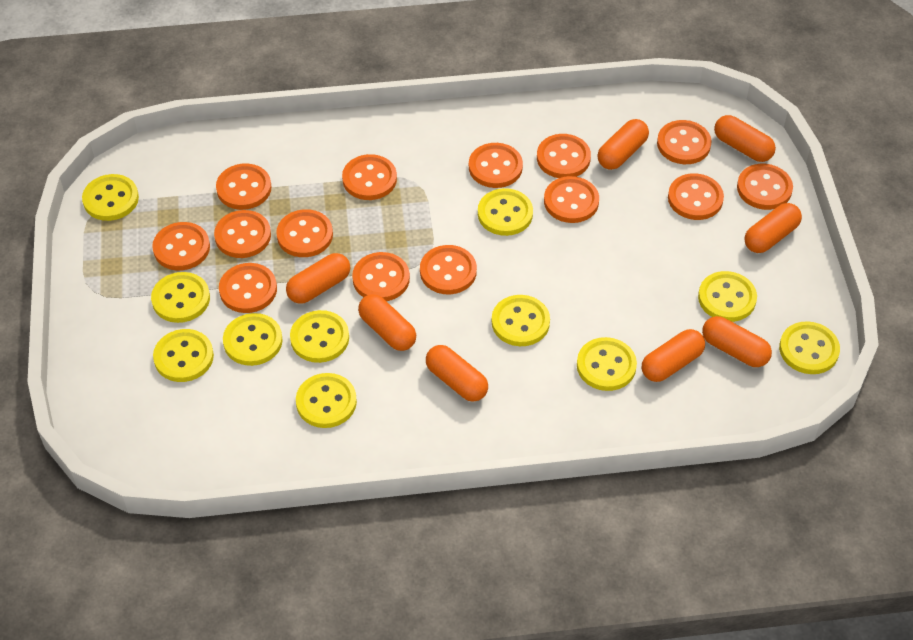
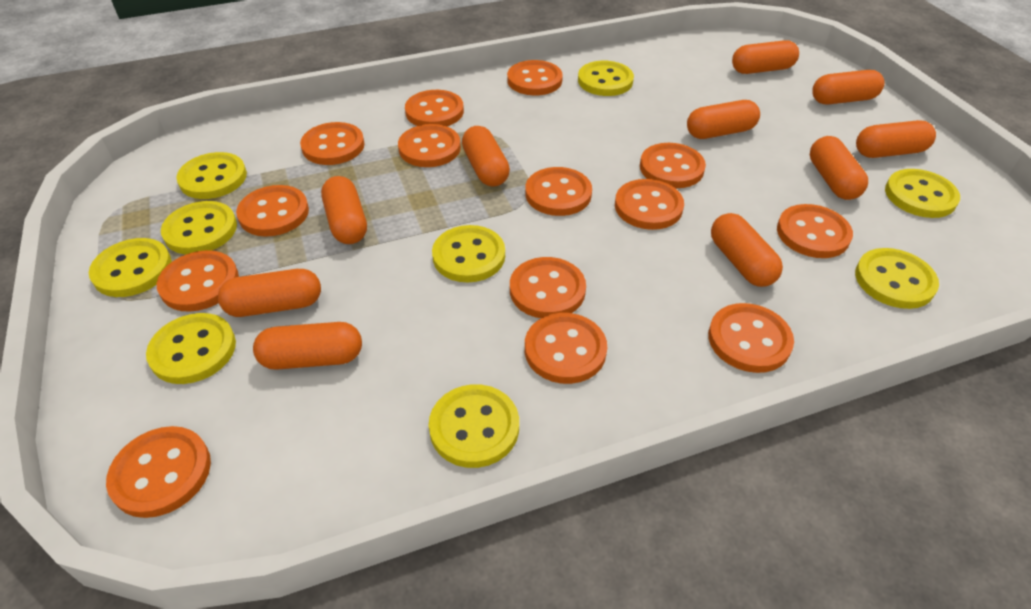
orange capsule: [286,253,350,304] [358,294,416,351] [426,345,488,402] [597,119,649,170] [642,329,705,382] [702,316,772,367] [714,115,776,162] [745,203,802,253] = 8 -> [218,269,321,317] [253,322,362,370] [321,176,367,244] [462,126,510,187] [687,100,760,139] [711,213,783,287] [732,40,799,74] [810,136,868,200] [812,70,885,105] [856,120,936,158] = 10
yellow button: [82,174,139,221] [151,272,210,323] [153,329,214,382] [223,313,283,366] [290,310,349,363] [296,373,357,428] [478,188,533,236] [492,295,550,346] [577,337,637,391] [698,271,757,322] [779,321,840,374] = 11 -> [89,238,172,297] [146,313,236,384] [161,201,237,254] [176,152,247,199] [429,384,519,468] [432,225,505,282] [578,61,634,96] [855,248,939,309] [885,169,960,218] = 9

